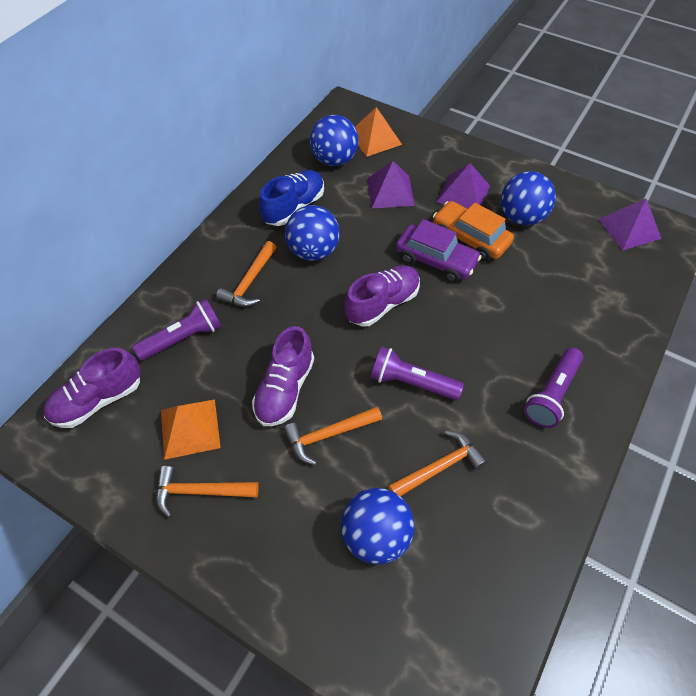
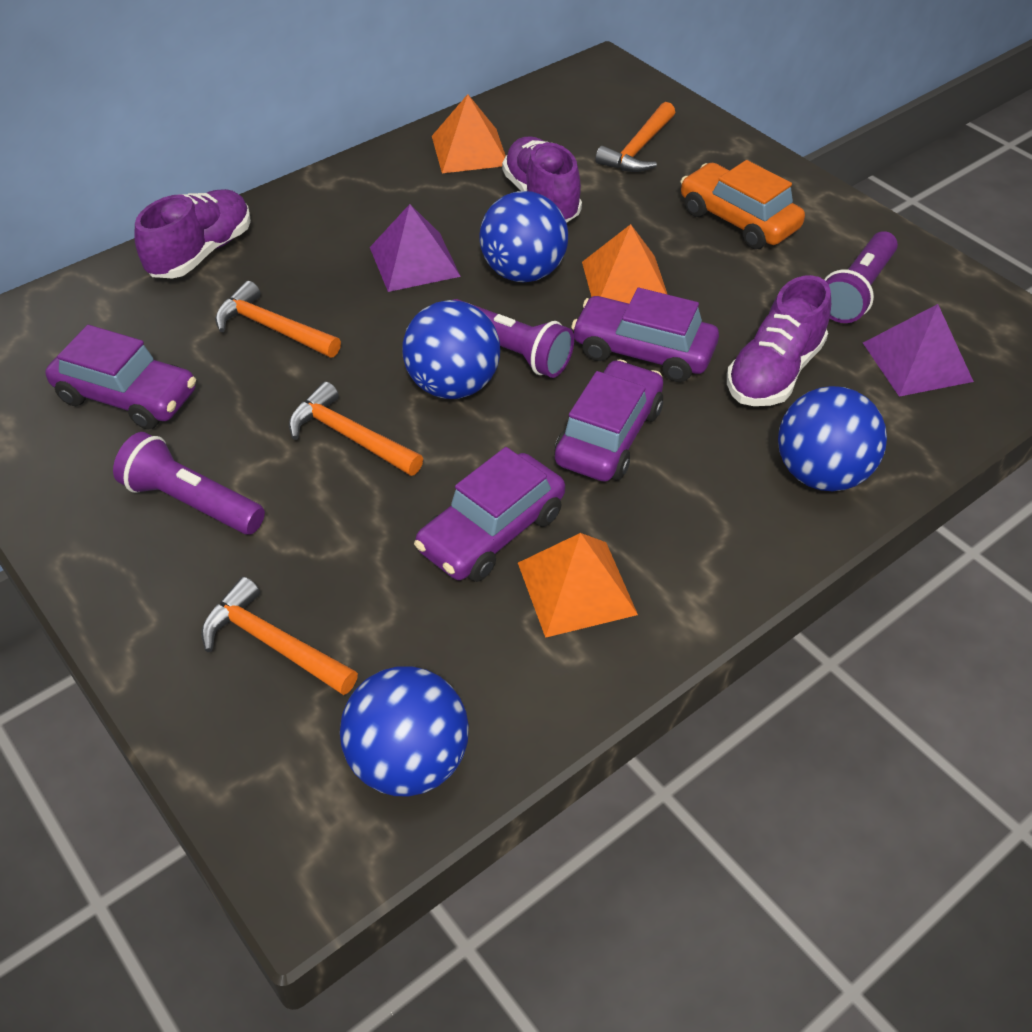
blue shoe: [259,170,324,226] = 1 -> none = 0
orange pyramid: [161,399,221,460] [355,107,402,157] = 2 -> [432,94,506,173] [518,533,638,638] [582,224,668,304] = 3
purple car: [396,219,482,283] = 1 -> [45,325,196,429] [414,447,565,582] [554,359,663,482] [571,288,719,382] = 4
purple pyramid: [367,161,415,208] [437,163,490,209] [598,199,661,251] = 3 -> [370,204,461,292] [863,304,974,397] = 2

